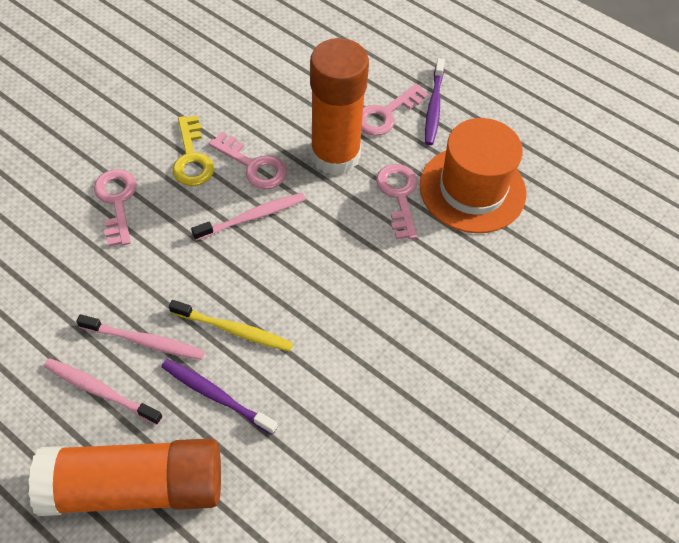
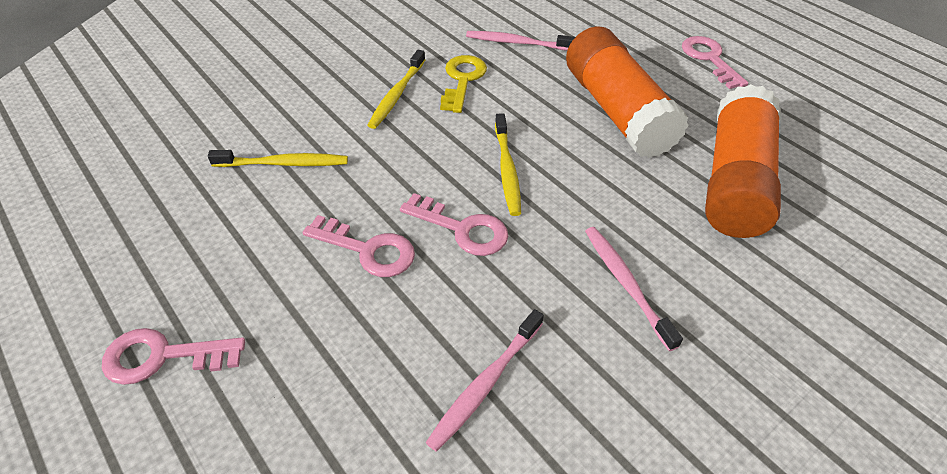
orange hat: [420,118,526,233] = 1 -> none = 0
purple toothbrush: [161,359,278,435] [425,58,445,145] = 2 -> none = 0
yellow toothbrush: [169,300,293,352] = 1 -> [208,150,348,167] [367,50,425,129] [495,113,521,216] = 3

